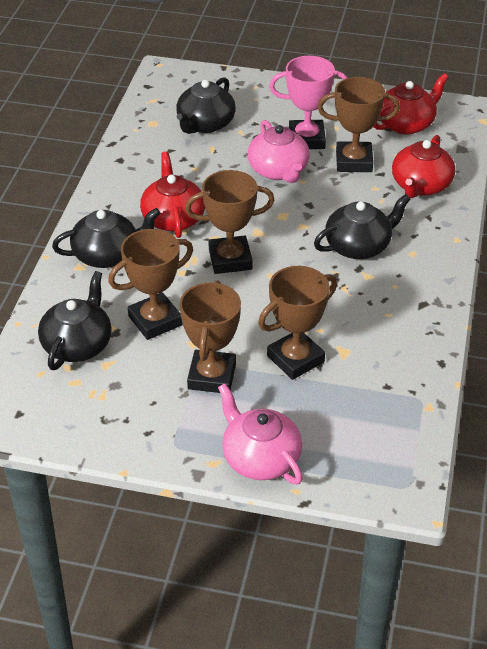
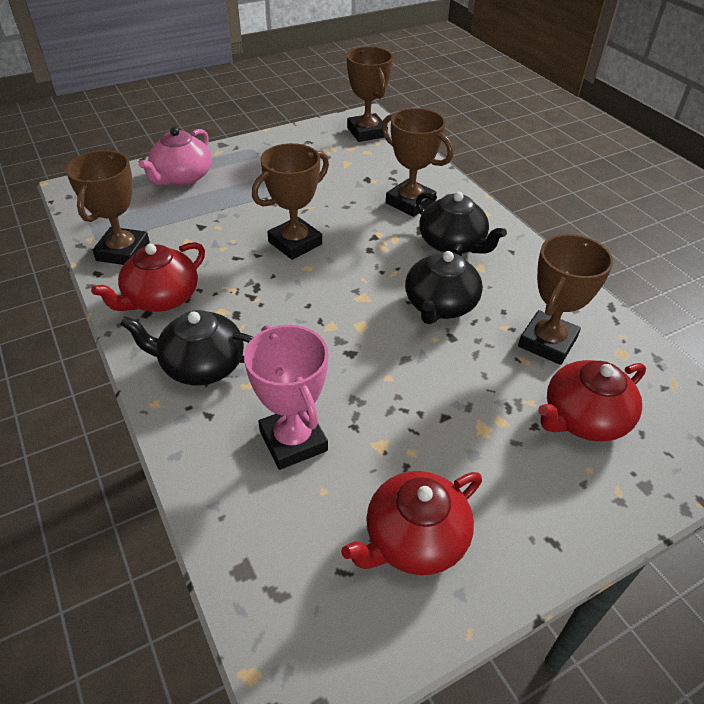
black teapot: [38,271,112,370] [52,208,160,268] [176,77,236,134] [314,194,411,259] = 4 -> [120,310,253,385] [405,244,483,324] [416,192,507,254] = 3
pink teapot: [218,383,303,485] [248,120,310,183] = 2 -> [139,127,211,186] = 1

